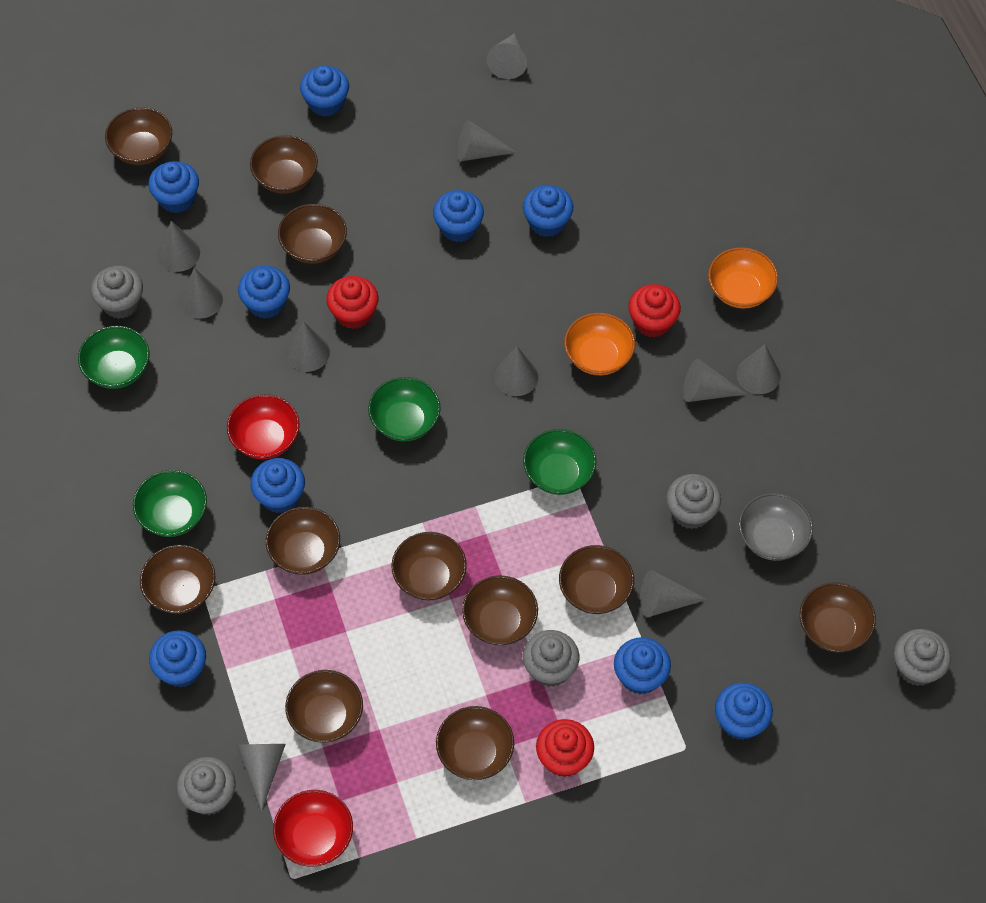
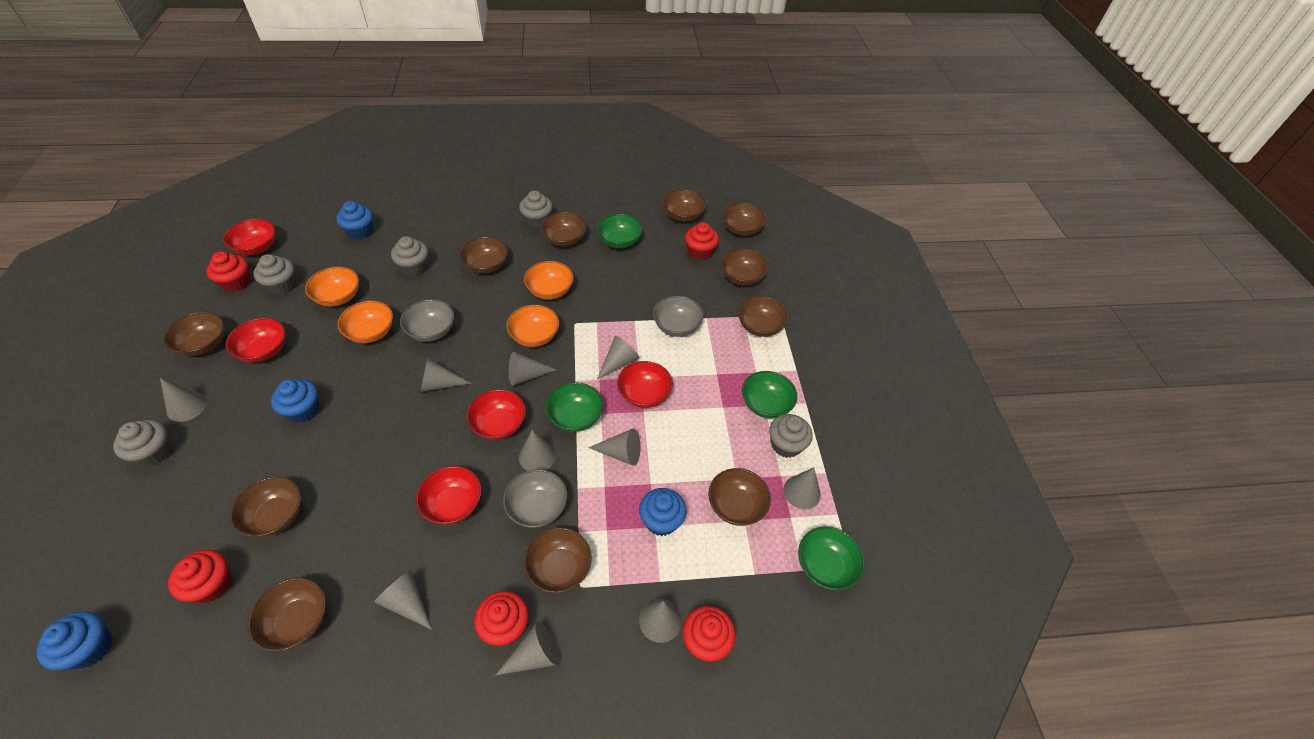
blue cupcake: [148,161,199,213] [149,630,206,688] [238,266,290,319] [250,458,305,513] [300,66,349,117] [433,190,484,242] [523,185,574,237] [614,637,671,694] [715,683,773,740] = 9 -> [36,611,112,670] [271,379,319,423] [336,201,373,240] [639,488,687,536] = 4
grey bowl: [739,493,813,561] = 1 -> [400,299,454,342] [503,469,567,528] [653,296,704,337] = 3
orange bowl: [564,313,635,375] [708,247,778,309] = 2 -> [305,267,359,307] [337,301,393,343] [506,305,559,347] [524,261,574,300] = 4
red bowl: [227,394,300,459] [273,790,353,867] = 2 -> [223,219,275,255] [226,318,285,363] [416,466,482,525] [466,389,526,440] [617,361,673,408] = 5
red cupcake: [326,276,378,329] [536,719,594,777] [628,284,681,338] = 3 -> [168,550,232,603] [206,251,251,292] [474,591,529,646] [682,606,736,662] [685,222,719,260] = 5

